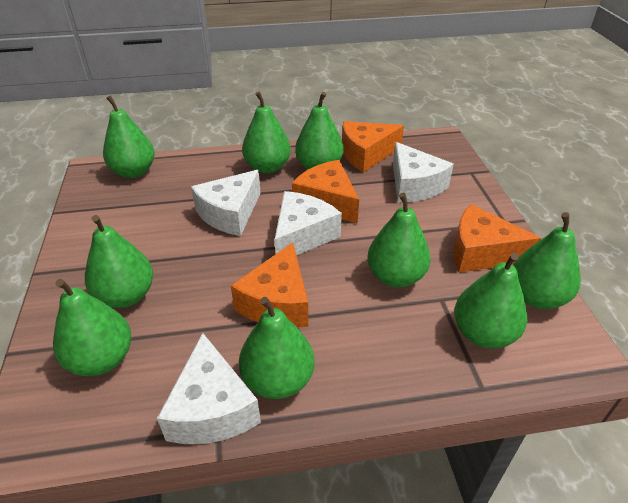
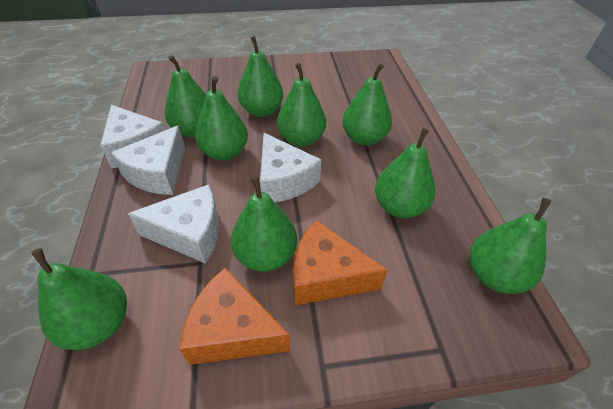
orange cheese: [231,243,308,328] [292,160,359,224] [342,121,404,172] [453,204,541,273] = 4 -> [179,268,290,365] [293,220,387,305] = 2

